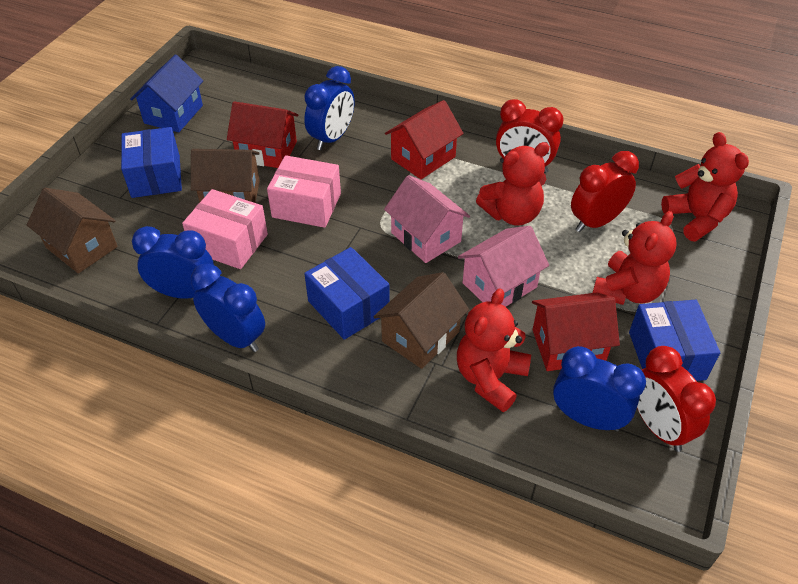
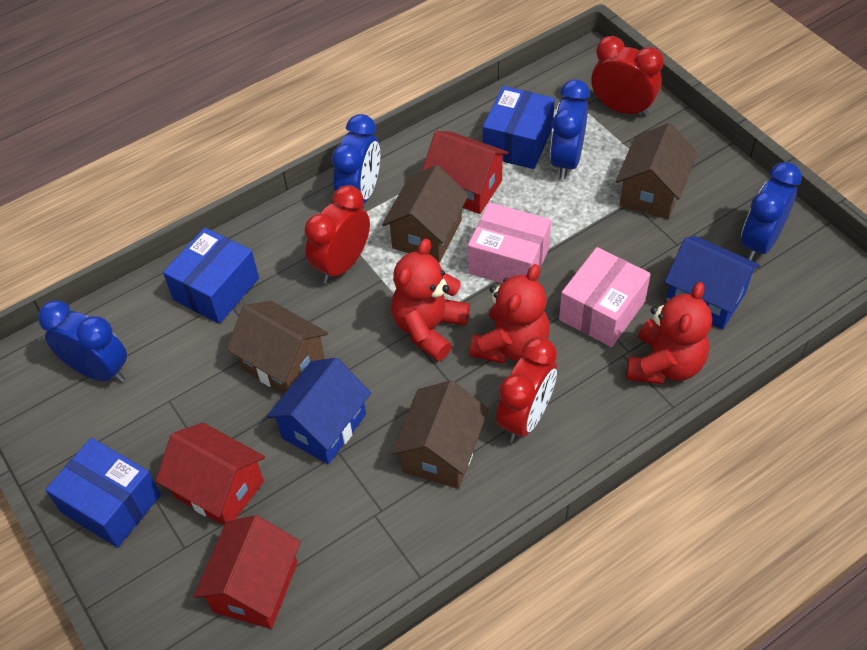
blue house: [130,54,203,132] = 1 -> [267,358,371,464] [664,236,760,330] = 2
brown house: [27,188,118,274] [191,149,260,203] [373,272,469,369] = 3 -> [226,301,328,394] [382,165,469,263] [391,380,488,489] [616,123,697,219] = 4
pink house: [384,175,470,263] [458,226,549,307] = 2 -> none = 0
red teddy bear: [457,288,531,412] [476,142,550,226] [593,211,677,305] [661,132,749,241] = 4 -> [391,239,470,361] [469,264,549,364] [626,282,712,384] = 3

